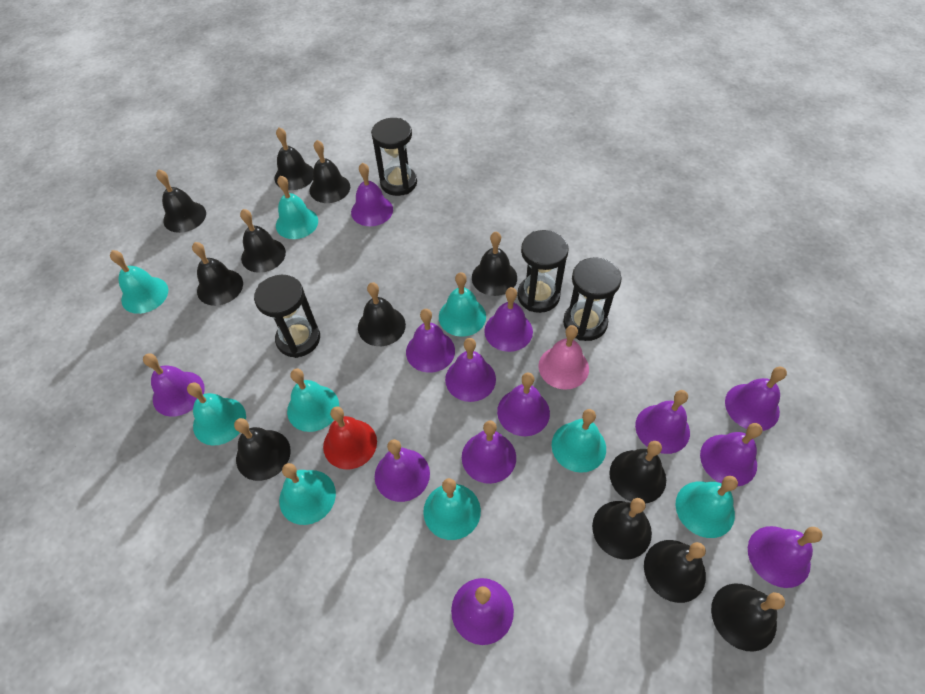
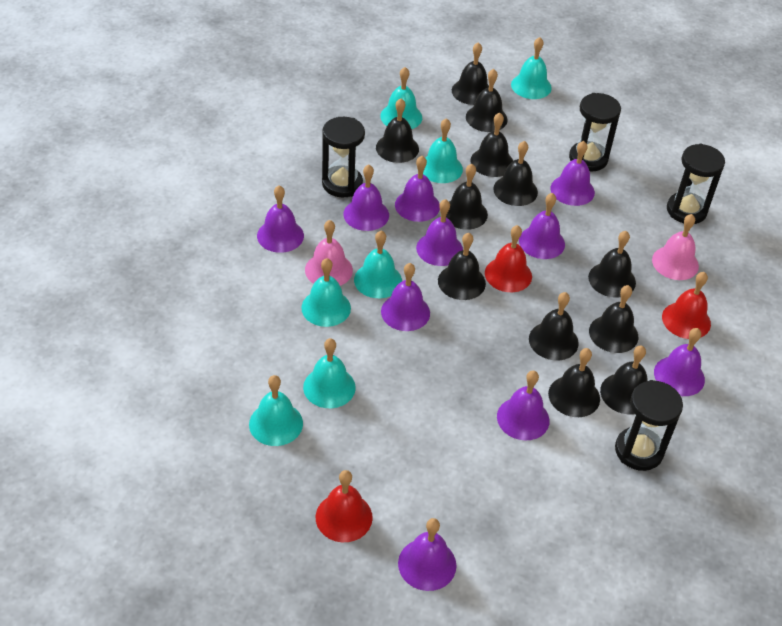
pink bell: [538,325,589,390] = 1 -> [305,220,353,286] [652,214,699,280] = 2
purple bell: [143,353,205,417] [351,163,393,226] [375,439,430,502] [406,309,455,373] [445,338,496,402] [451,578,514,645] [462,421,516,484] [484,287,533,352] [497,373,550,436] [635,390,690,454] [700,423,762,486] [725,367,787,431] [748,526,823,588] = 13 -> [257,185,304,253] [343,165,389,231] [381,263,430,331] [395,156,440,222] [398,518,456,591] [416,199,463,266] [497,371,549,440] [519,193,565,259] [550,141,595,206] [654,328,705,396] = 10
red bell: [323,406,377,469] = 1 -> [316,470,373,542] [485,225,532,292] [662,272,711,339] = 3
turquoise bell: [110,250,168,314] [187,383,246,445] [276,176,318,239] [279,463,336,525] [287,369,339,432] [423,478,481,540] [439,272,486,337] [552,409,606,473] [675,476,738,538] = 9 -> [249,375,303,446] [301,258,351,327] [303,338,356,408] [354,231,402,298] [380,67,422,129] [423,118,463,183] [511,37,552,99] = 7

